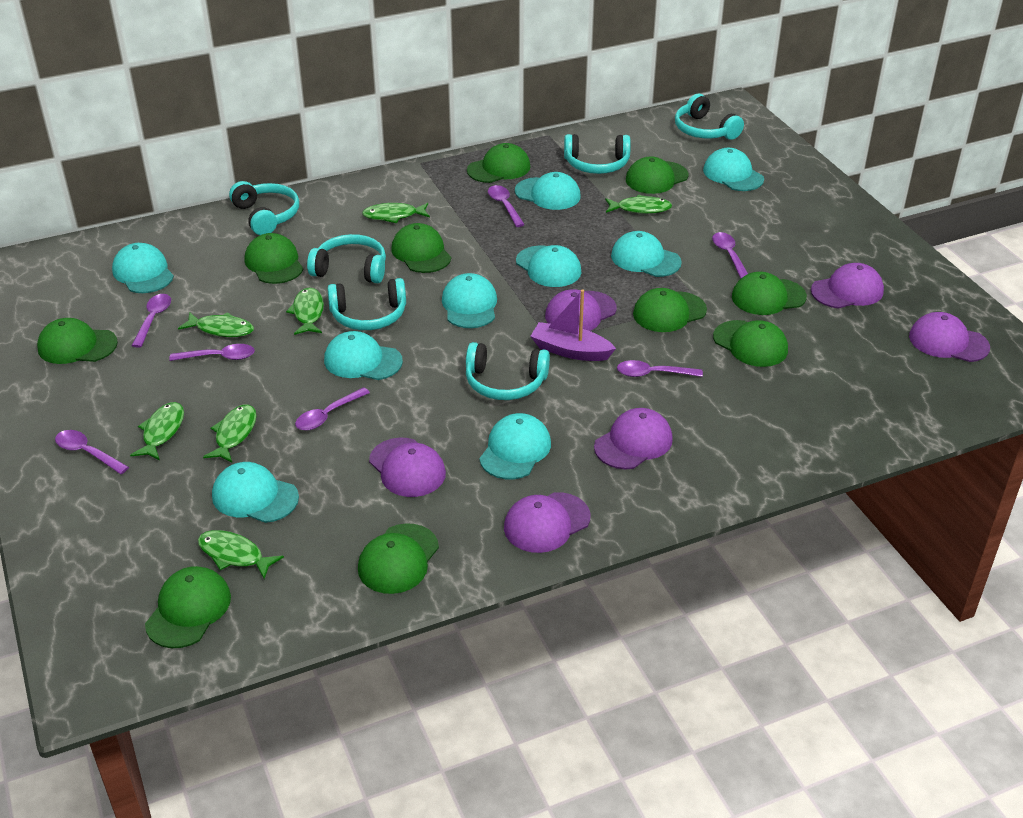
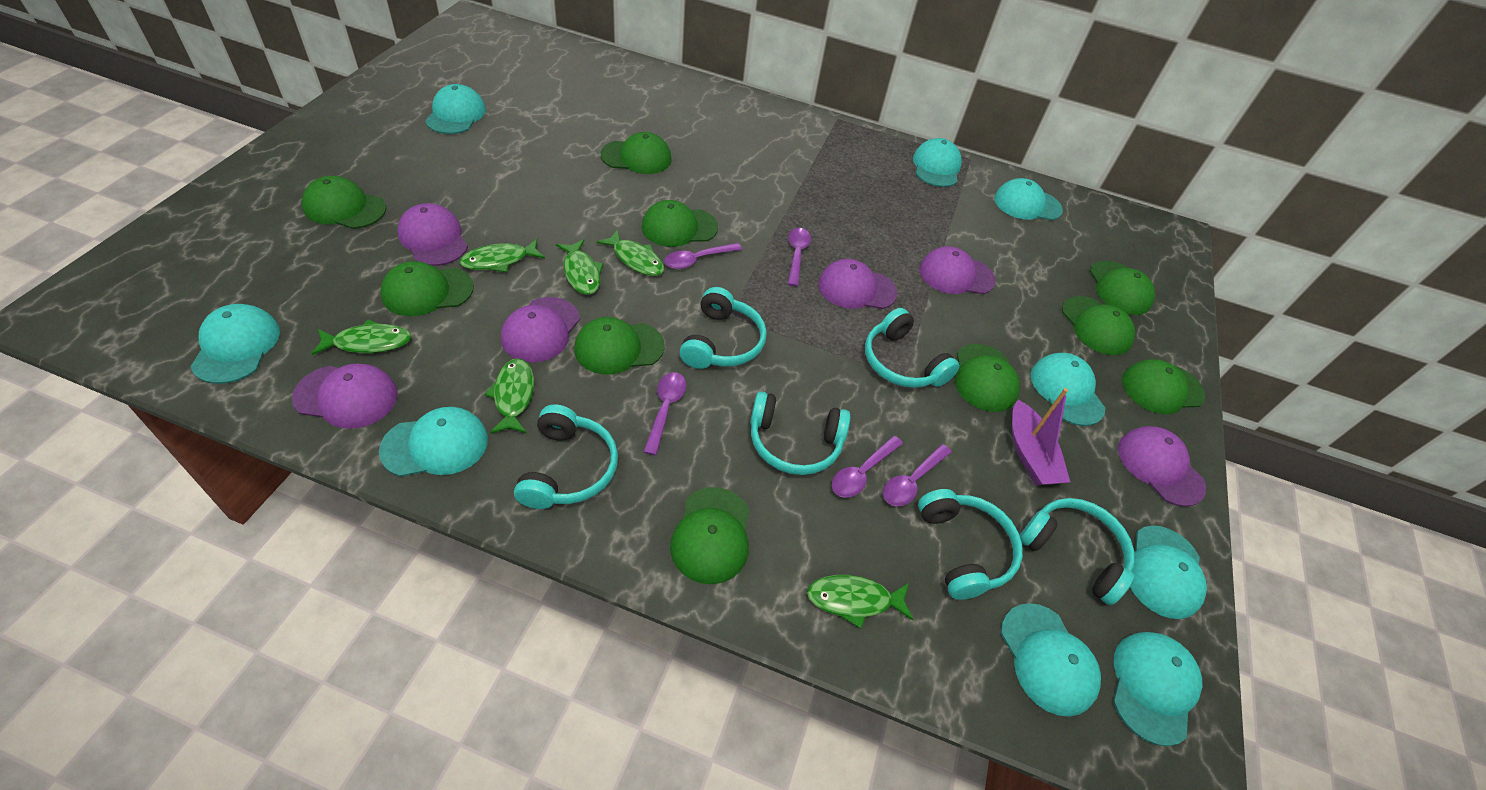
green fish: [130,402,184,460] [178,312,254,337] [198,530,284,579] [203,404,257,463] [286,288,324,335] [362,203,430,224] [605,194,672,214] = 7 -> [312,320,412,355] [460,239,545,272] [484,358,534,434] [556,239,604,295] [596,230,664,276] [807,575,913,629] = 6
purple spoon: [55,430,129,474] [131,294,171,348] [169,344,255,361] [295,387,370,431] [488,185,525,227] [617,360,703,377] [712,232,748,278] = 7 -> [644,372,687,455] [664,243,742,269] [788,228,811,287] [832,436,903,498] [883,444,952,506] = 5

